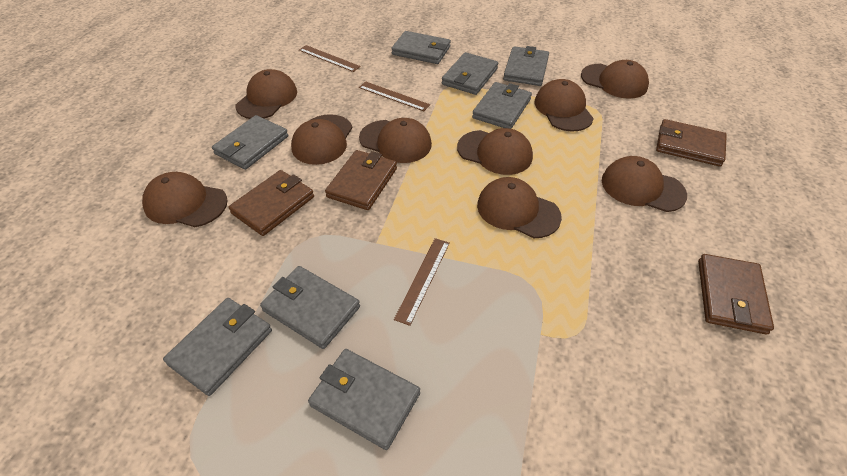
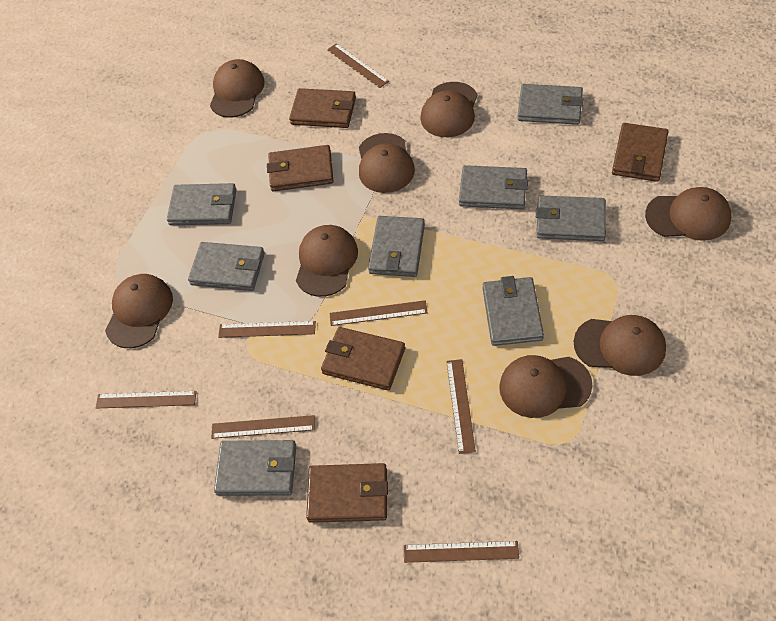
brown cap: [142,172,228,227] [236,69,297,119] [291,114,353,165] [359,118,432,163] [457,128,533,175] [477,177,562,238] [534,79,594,132] [581,60,649,99] [602,156,687,212] = 9 -> [105,274,173,348] [210,59,265,118] [296,225,358,297] [359,133,415,193] [420,82,477,137] [499,355,592,418] [574,315,666,376] [645,187,731,241] = 8
brown ruler: [299,45,361,72] [359,81,430,111] [394,238,450,326] = 3 -> [96,391,197,409] [211,415,315,439] [218,321,316,338] [327,43,389,88] [330,300,428,326] [404,541,519,563] [446,359,476,454] = 7
brown wallet: [229,170,314,236] [325,150,397,210] [656,119,727,166] [698,254,774,335] = 4 -> [267,145,333,191] [289,88,356,128] [306,463,388,523] [321,327,405,391] [612,123,669,182] = 5

